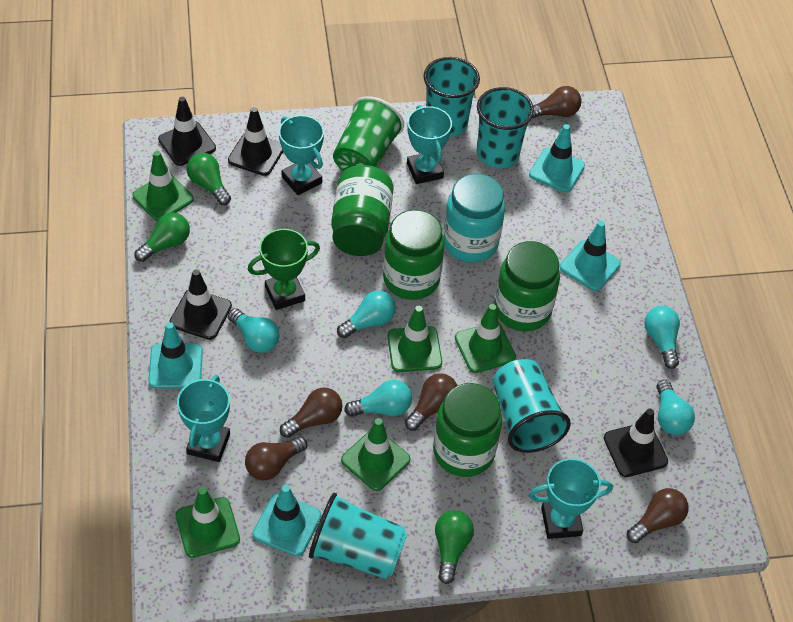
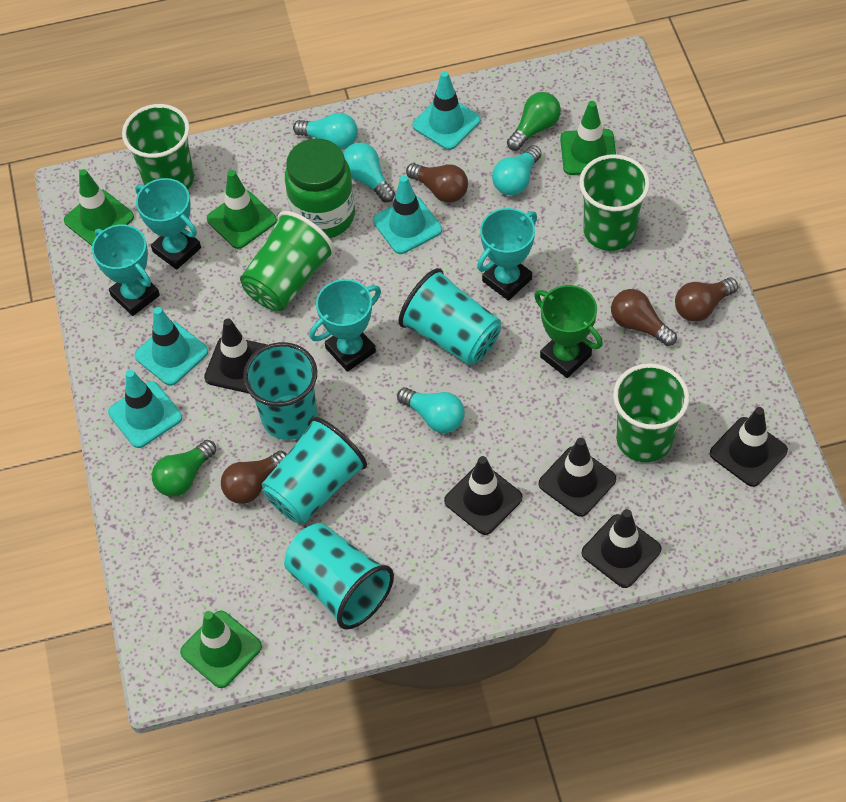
black traffic cone: [158,97,216,166] [169,269,232,340] [228,107,283,176] [604,408,668,477] = 4 -> [204,318,267,393] [444,456,522,535] [539,438,616,517] [582,509,662,588] [710,407,788,487] = 5
brown light bulb: [245,436,307,480] [280,388,342,438] [405,373,458,431] [532,86,582,118] [627,488,689,543] = 5 -> [221,451,287,504] [406,163,468,203] [611,289,677,346] [675,277,738,322] = 4
green cup: [333,96,404,171] = 1 -> [122,104,194,190] [240,211,335,311] [579,154,650,251] [613,363,689,462] = 4
green jar: [331,165,393,256] [383,210,445,300] [433,383,502,477] [494,241,560,332] = 4 -> [285,139,355,238] = 1
green light bulb: [135,212,190,262] [187,153,231,205] [435,511,474,584] = 3 -> [152,440,216,497] [507,92,561,151] = 2
green traffic cone: [132,151,194,221] [175,487,240,558] [341,418,410,491] [387,306,442,372] [455,304,516,373] = 5 -> [64,169,134,246] [180,611,262,688] [207,170,277,249] [560,101,616,175] = 4
turquoise jar: [443,174,505,263] = 1 -> none = 0
turquoise light bulb: [228,308,279,353] [337,291,396,338] [344,380,412,417] [644,306,680,369] [656,380,695,435] = 5 -> [293,113,358,150] [343,143,395,202] [397,388,465,433] [492,145,542,195] = 4

